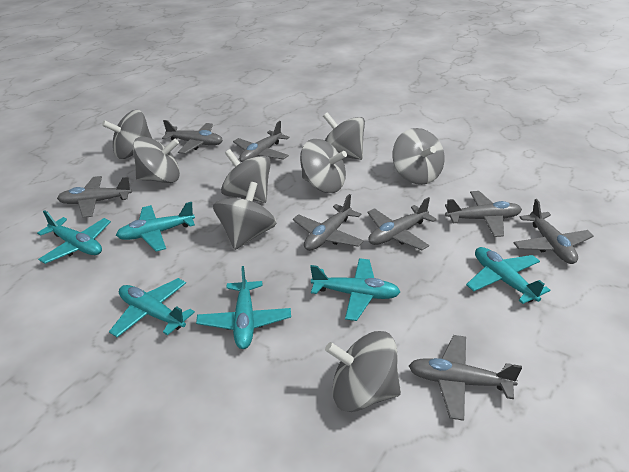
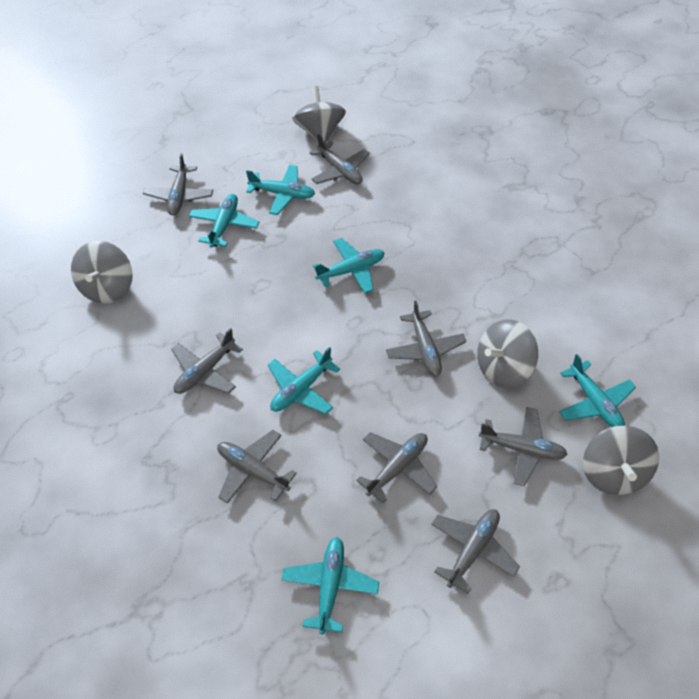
grey spinning top: [102,110,152,159] [133,137,180,183] [213,182,277,250] [221,149,271,203] [300,139,347,193] [323,112,365,160] [325,331,401,412] [392,128,445,185] = 8 -> [71,241,133,303] [292,86,346,143] [477,320,538,388] [583,426,659,495] = 4

